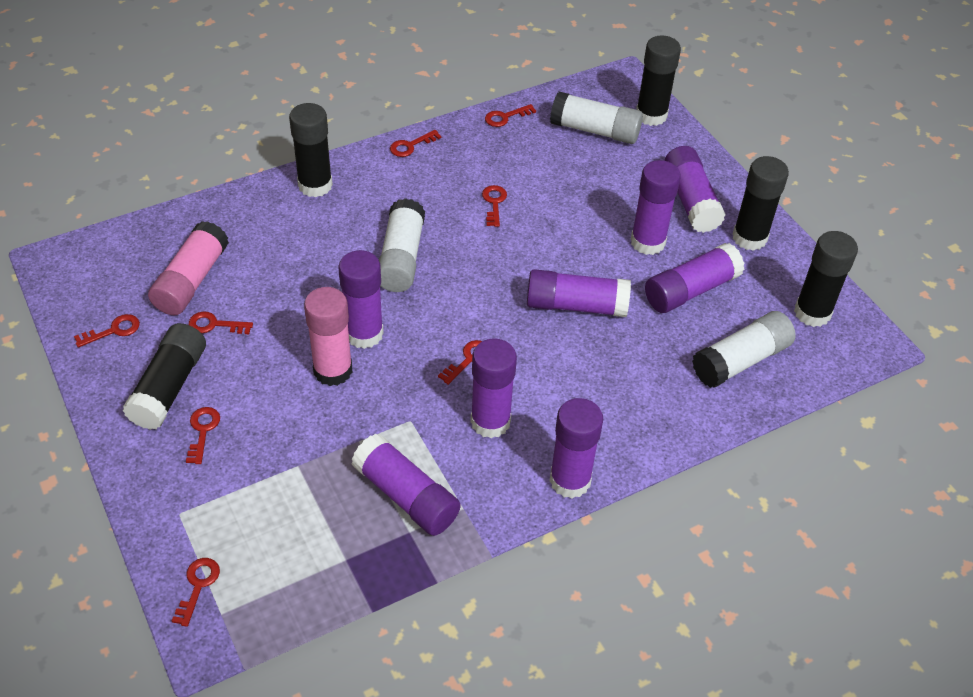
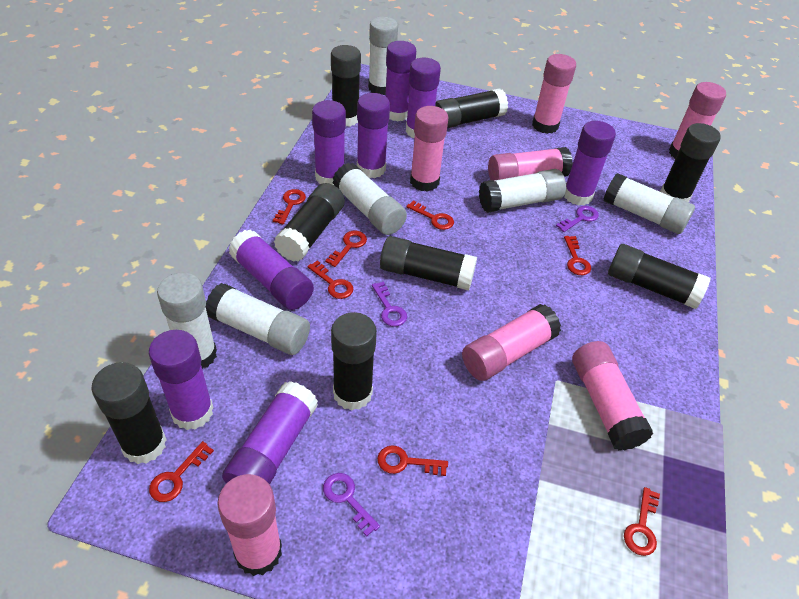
black glue stick: [122,323,206,430] [289,103,333,197] [636,35,681,126] [733,156,789,251] [794,231,858,327] = 5 -> [92,362,167,464] [274,183,345,262] [331,45,361,127] [331,312,377,411] [380,236,477,290] [435,88,508,128] [608,244,711,309] [660,123,721,202] = 8
pink glue stick: [148,221,229,315] [304,287,353,386] = 2 -> [218,474,282,576] [410,106,448,192] [462,304,561,381] [488,147,573,181] [532,54,576,134] [572,341,653,450] [669,82,726,159] = 7
purple key: none = 0 -> [323,473,380,537] [372,281,407,327] [556,206,599,232] = 3
white glue stick: [379,198,425,292] [550,92,643,144] [692,311,796,388] = 3 -> [157,272,217,369] [206,283,310,355] [332,163,407,235] [368,17,398,95] [479,169,566,213] [603,173,695,234] = 6

